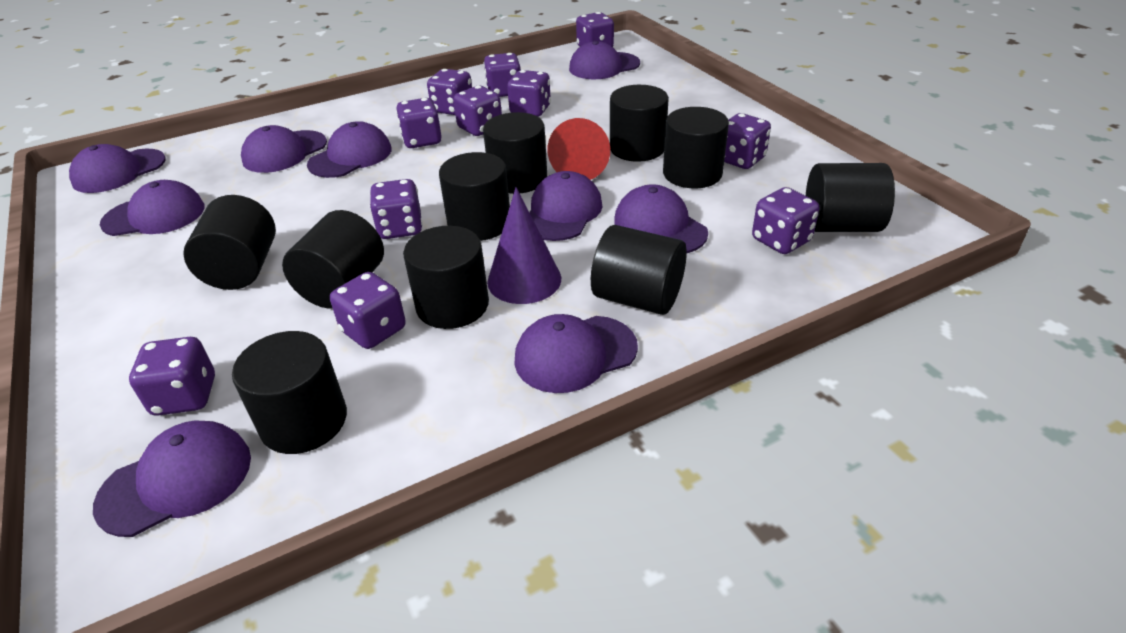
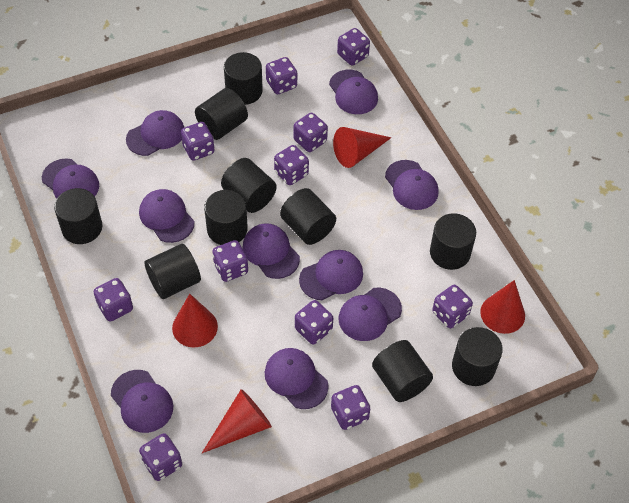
purple cap: [69,144,166,193] [93,421,251,537] [100,180,205,236] [241,125,327,173] [307,121,392,178] [514,314,638,393] [529,171,603,241] [569,41,640,79] [614,184,708,253] = 9 -> [42,159,99,198] [111,370,173,433] [126,110,184,156] [139,189,194,243] [242,223,300,279] [265,348,329,409] [299,250,363,300] [329,70,378,114] [339,288,402,341] [385,160,439,210] = 10
purple cone: [487,187,561,304] = 1 -> none = 0
red cone: [548,118,610,180] = 1 -> [172,294,218,347] [202,389,272,453] [333,127,391,168] [480,280,525,334] = 4

